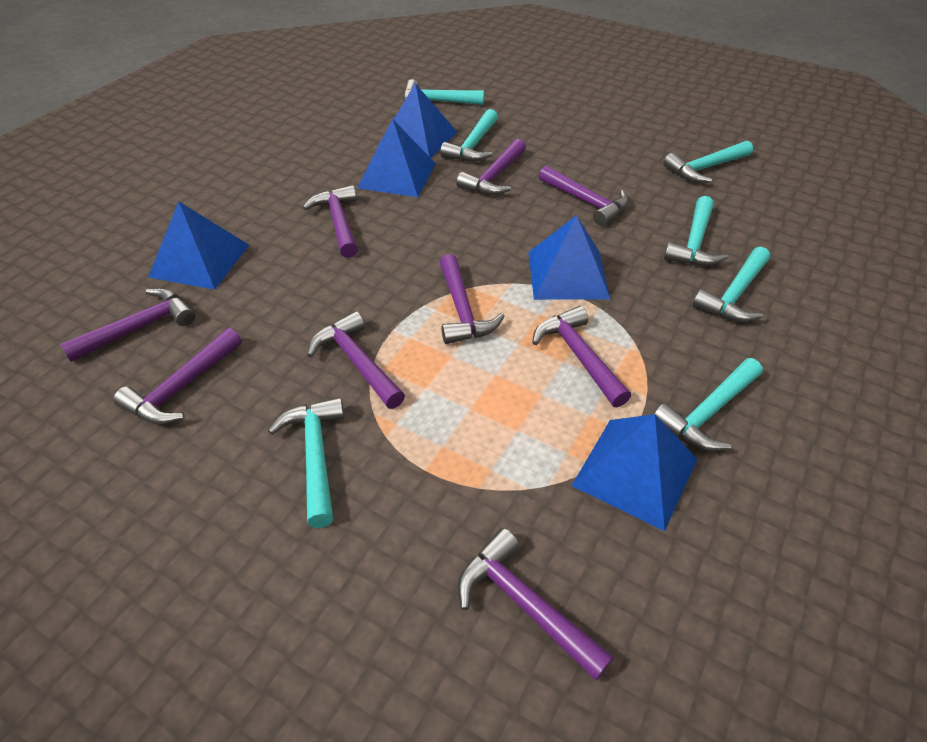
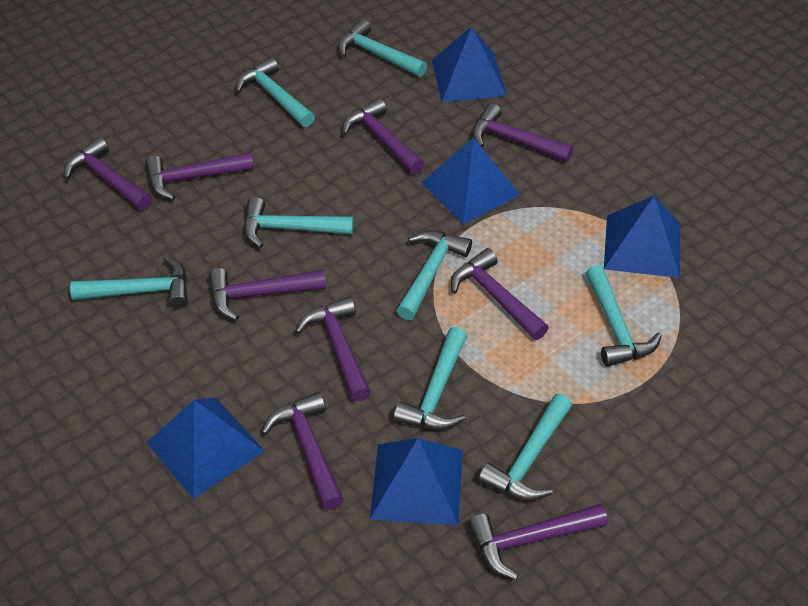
turquoise hammer: [268,397,344,528] [403,79,484,105] [440,109,498,162] [654,358,763,451] [663,141,753,183] [664,196,728,266] [693,247,770,322] = 7 -> [70,256,188,308] [236,57,315,127] [244,197,354,248] [338,19,427,77] [393,327,467,430] [396,231,472,320] [478,394,572,501] [586,265,662,367] = 8

